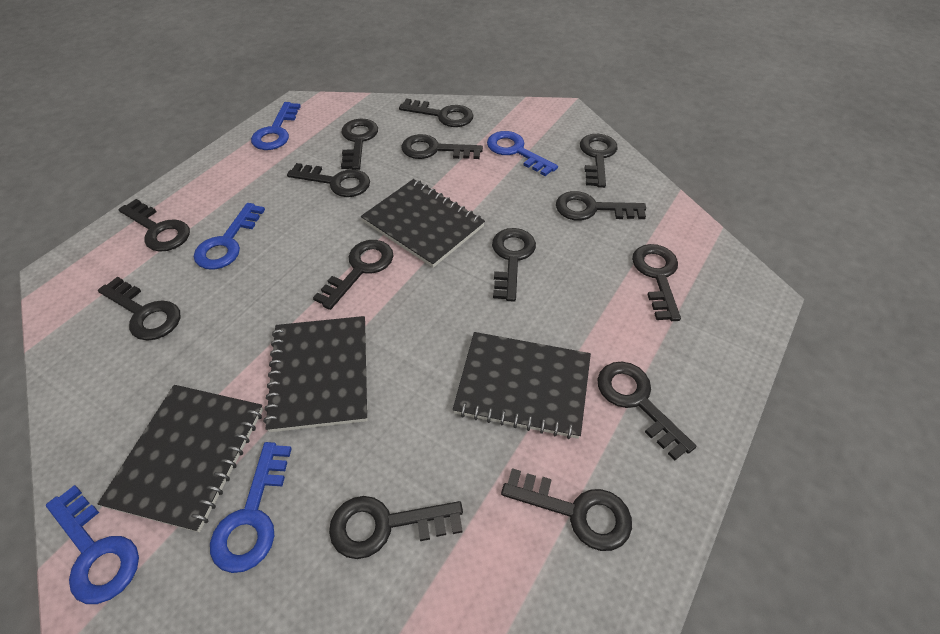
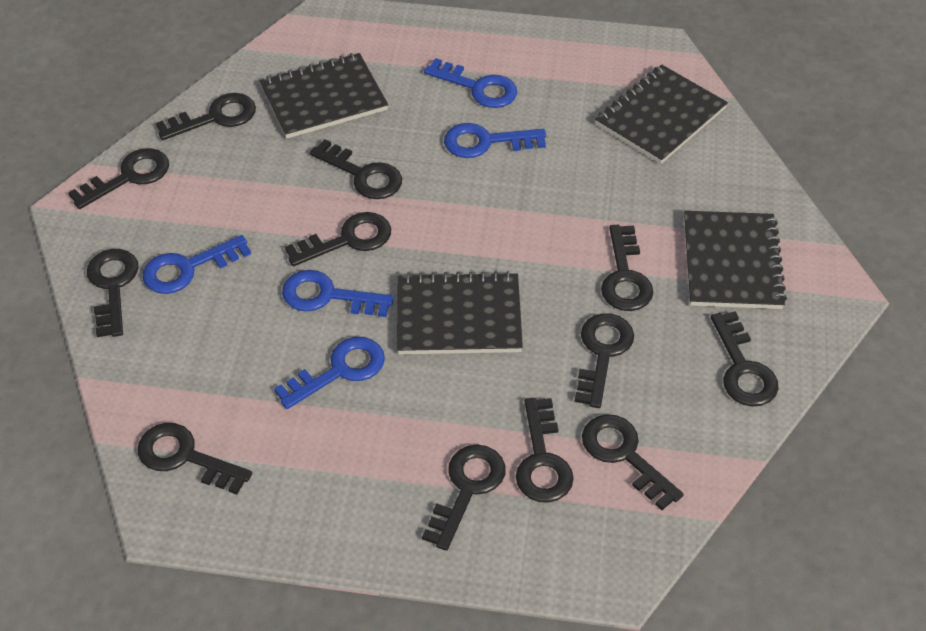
black key: [98,277,180,341] [118,199,190,252] [287,163,370,197] [313,240,394,310] [329,496,463,559] [341,119,378,170] [399,98,474,127] [401,134,483,159] [492,228,536,302] [501,468,632,551] [556,191,646,221] [580,134,618,188] [597,362,696,461] [632,244,681,321] = 14 -> [68,148,169,209] [87,249,139,337] [138,423,252,495] [156,93,256,140] [285,212,391,266] [310,139,402,199] [422,445,505,551] [516,398,574,503] [574,313,634,408] [582,414,684,510] [601,225,653,311] [711,311,779,407] = 12

